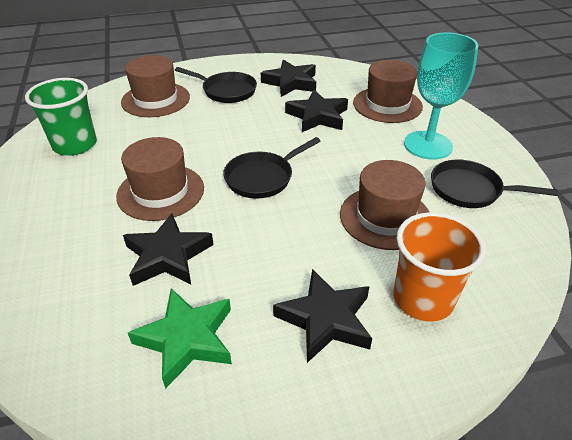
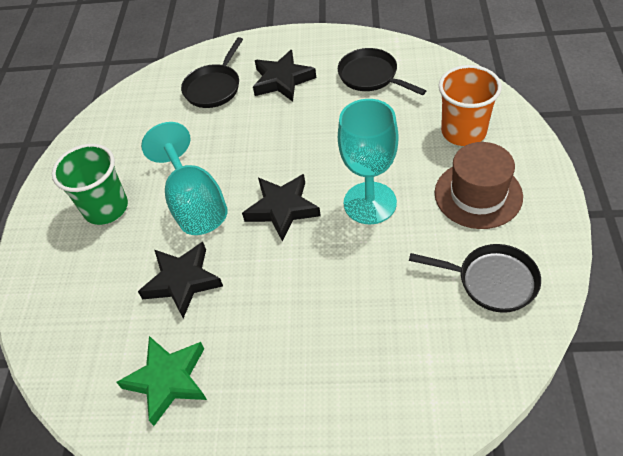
black star: [123,213,214,286] [261,60,316,97] [273,269,372,363] [285,90,348,132] = 4 -> [138,242,223,318] [242,174,321,241] [253,50,316,102] = 3
brown hat: [116,137,204,221] [121,55,190,117] [340,160,429,250] [353,60,423,123] = 4 -> [435,142,523,229] = 1
turquoise goblet: [404,32,478,159] = 1 -> [141,122,228,235] [338,99,398,224] = 2

